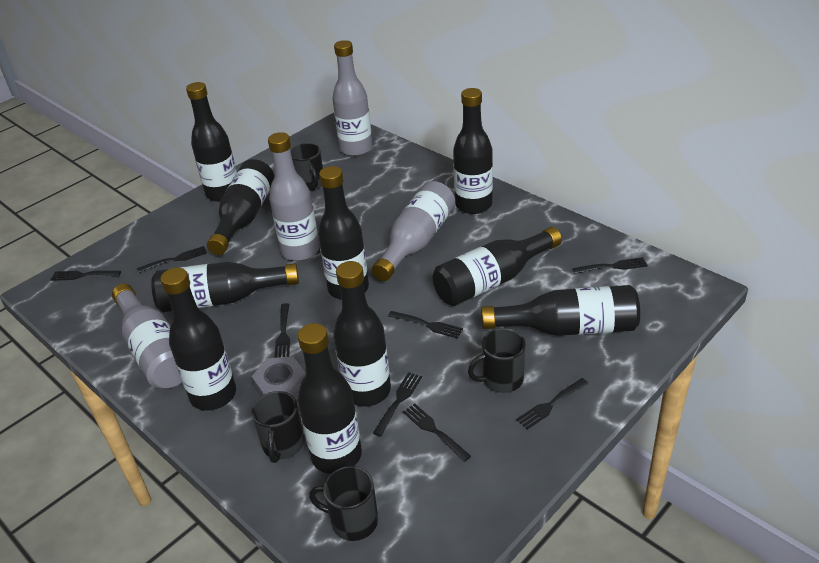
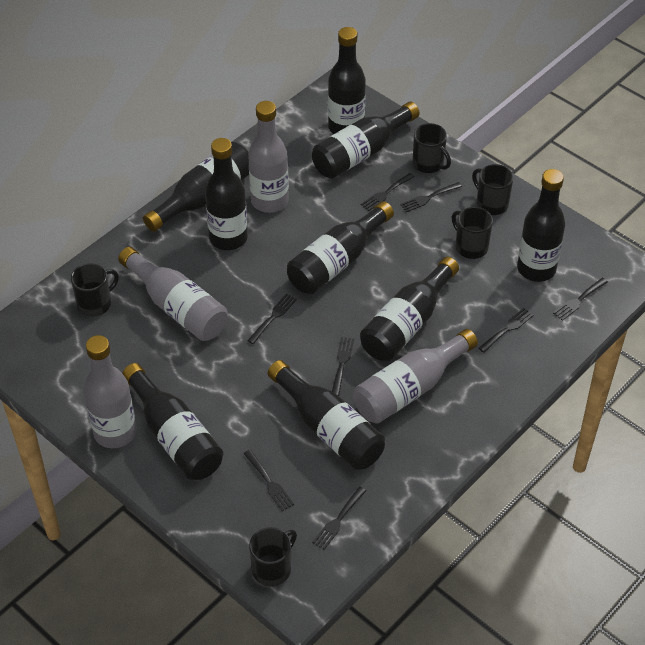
black bottle: [151,262,299,313] [161,268,236,411] [186,82,237,202] [207,159,275,255] [298,323,362,474] [318,166,369,300] [333,261,391,407] [433,227,562,306] [453,88,493,214] [481,285,640,336] = 10 -> [122,363,223,480] [143,142,249,232] [205,138,248,250] [268,360,385,470] [287,201,394,294] [312,101,420,179] [328,27,366,134] [360,257,459,361] [517,169,565,282] = 9
black mug: [251,391,304,463] [290,143,323,191] [309,466,378,541] [468,328,526,393] = 4 -> [71,263,119,317] [249,527,297,587] [413,123,451,173] [452,207,493,259] [472,164,513,215] = 5
grey nut: [252,356,306,400] = 1 -> none = 0

